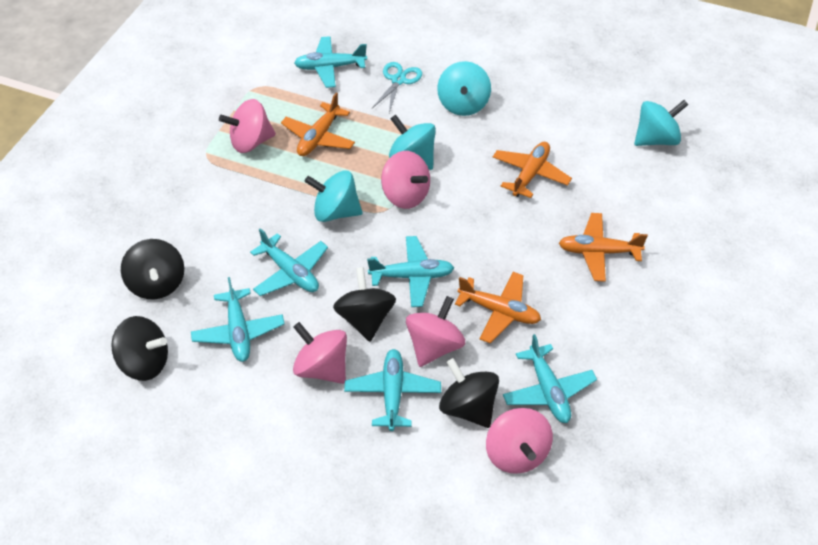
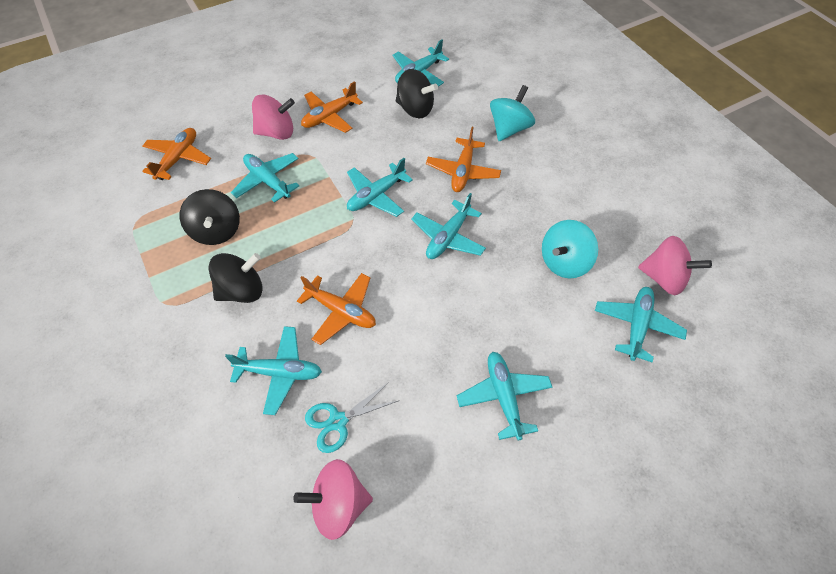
black spinning top: [111,316,168,381] [121,239,184,299] [333,267,396,342] [439,358,499,428] = 4 -> [180,189,240,245] [209,253,263,303] [396,69,438,119] = 3
pink spinning top: [219,99,276,153] [293,322,347,384] [381,151,430,209] [406,296,465,367] [486,408,553,474] = 5 -> [252,94,295,140] [293,459,373,540] [638,236,712,295] = 3
turquoise plane: [191,277,285,362] [250,228,328,296] [294,36,367,88] [344,349,441,431] [367,236,454,307] [503,334,597,423] = 6 -> [225,326,322,415] [231,153,299,203] [347,158,413,217] [392,39,449,87] [411,193,486,259] [457,352,552,441] [595,287,687,362] = 7
turquoise spinning top: [305,170,363,222] [389,115,436,170] [437,61,491,116] [634,100,688,146] = 4 -> [490,85,535,141] [542,220,598,278] = 2

